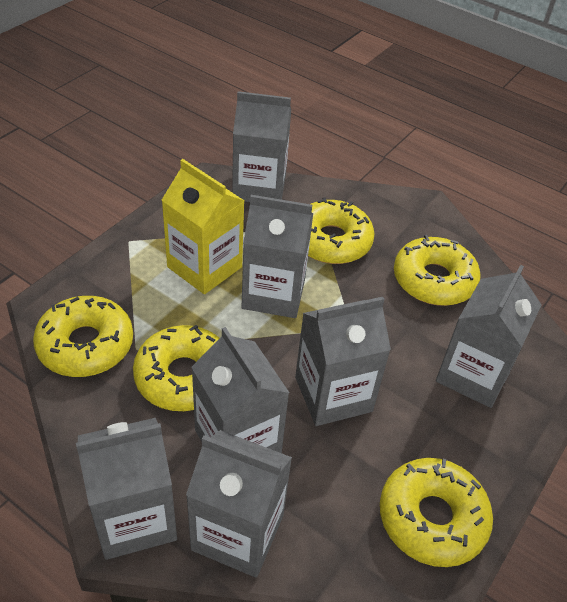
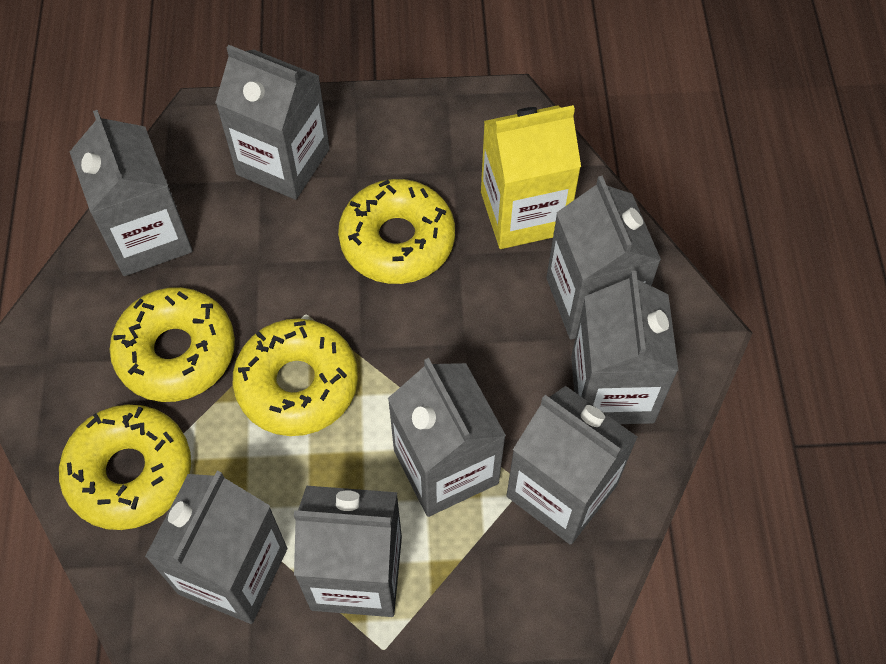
grey carton: [76,418,177,560] [186,430,292,578] [191,327,289,453] [232,91,291,202] [242,195,313,318] [295,297,391,426] [436,265,542,408] = 7 -> [70,110,193,276] [145,471,287,624] [215,45,330,200] [294,486,402,617] [388,358,506,517] [506,386,638,545] [546,176,661,339] [571,271,679,424] = 8
yellow donut: [33,296,133,377] [133,325,219,411] [308,197,375,264] [380,458,493,567] [394,235,481,306] = 5 -> [59,405,191,530] [110,287,235,402] [233,319,358,436] [338,179,455,284] = 4

